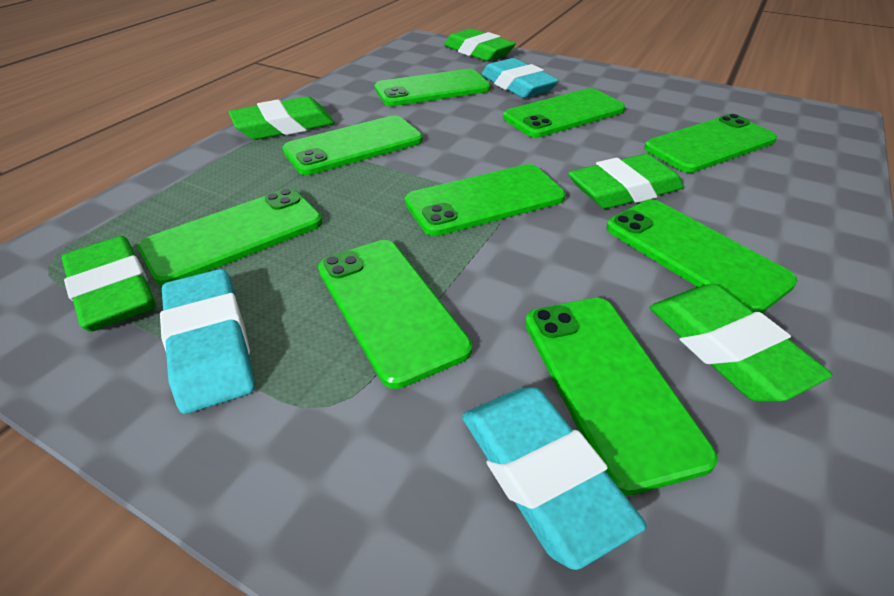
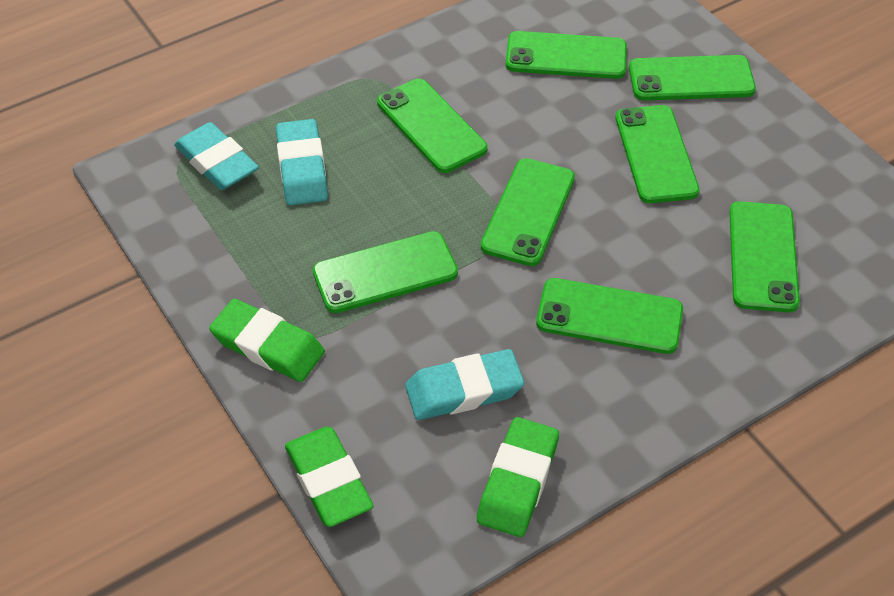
green eraser: [62,236,156,332] [229,97,335,140] [444,28,516,61] [568,154,684,209] [650,284,832,402] = 5 -> [209,299,325,382] [285,427,374,527] [477,417,559,537] = 3
green phone: [138,188,323,286] [282,115,423,175] [318,240,472,389] [374,69,491,106] [405,164,565,236] [503,88,625,138] [525,298,718,496] [606,199,798,313] [644,114,777,173] = 9 -> [313,231,458,313] [377,79,488,173] [481,158,575,266] [506,31,627,79] [536,278,683,354] [615,105,699,203] [629,55,756,101] [729,201,800,312] = 8

